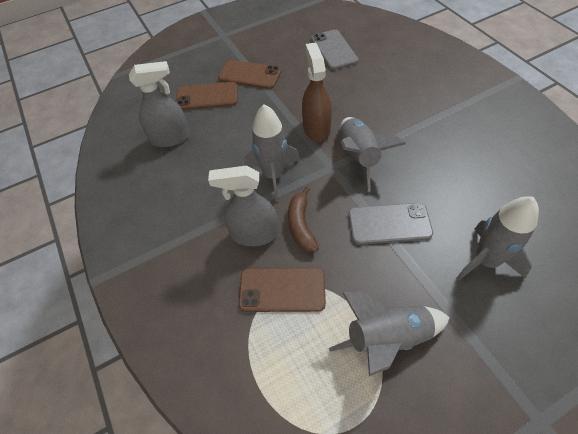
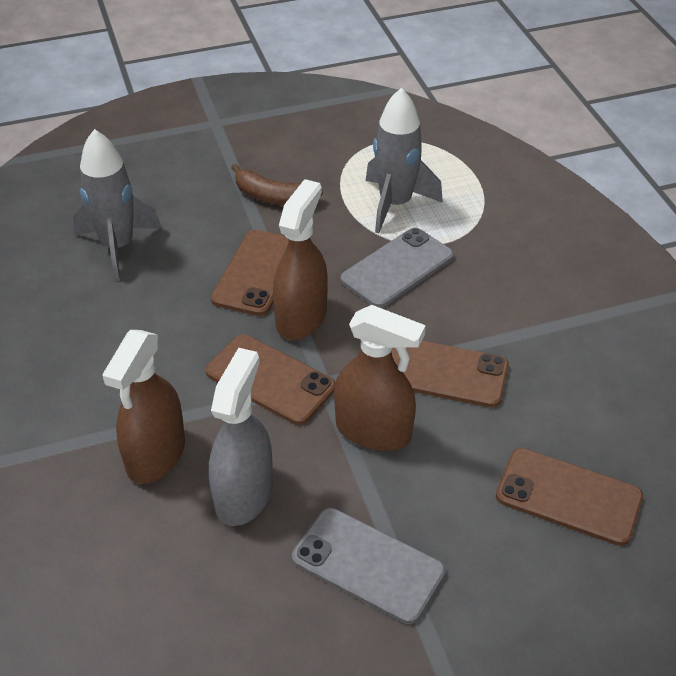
brown phone: [176,82,238,110] [218,60,281,89] [238,268,326,312] = 3 -> [206,334,336,425] [211,230,289,316] [391,341,509,408] [496,448,643,546] = 4
brown spray bottle: [302,43,332,142] = 1 -> [102,330,185,484] [273,179,328,340] [334,305,426,451] = 3
grey rocket: [244,104,300,202] [329,292,450,376] [340,117,406,192] [456,196,539,281] = 4 -> [73,129,162,281] [366,88,443,233] = 2
grey spray bottle: [129,61,190,147] [208,166,278,246] = 2 -> [209,348,273,526] = 1

